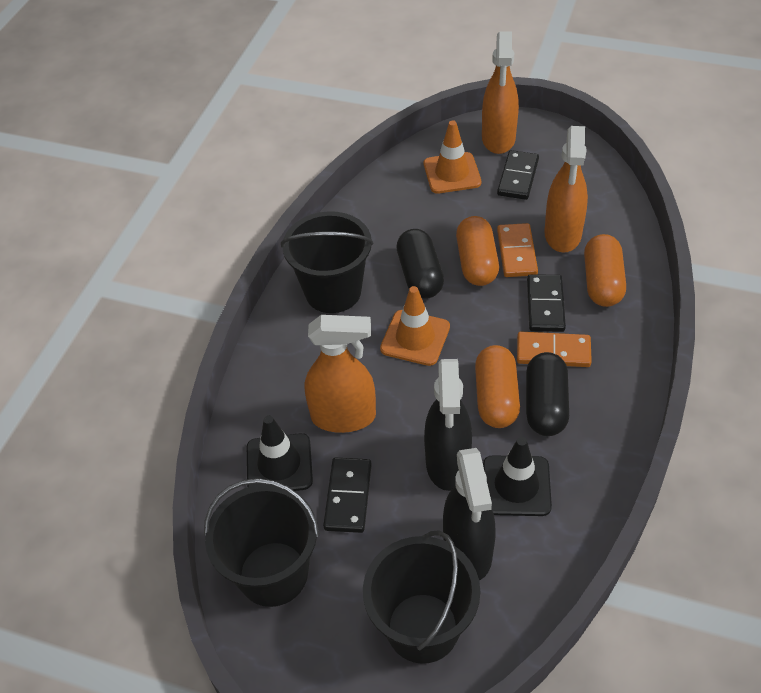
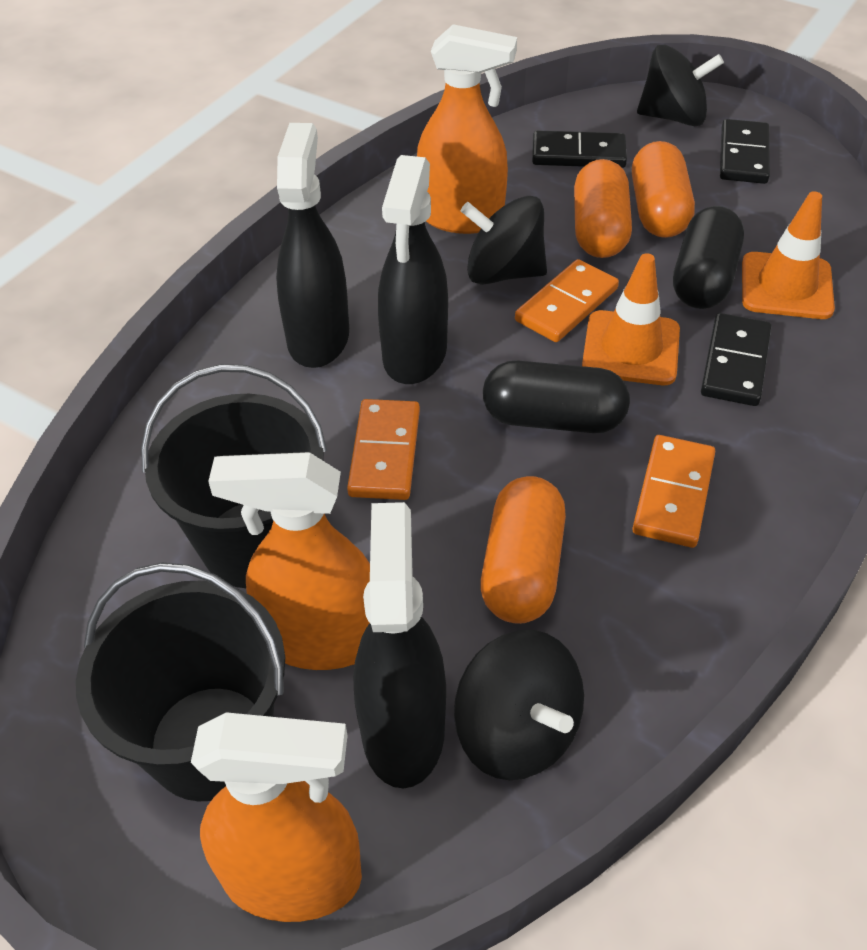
black bucket: [204,478,319,607] [281,211,373,313] [363,531,480,664] = 3 -> [76,563,285,801] [141,364,327,588] = 2
black spinning top: none = 0 -> [454,630,584,780] [461,196,547,285] [637,45,724,126] = 3
black spray bottle: [424,359,472,491] [443,448,495,580] = 2 -> [276,123,349,368] [354,502,446,788] [378,155,448,384] = 3
black traffic cone: [247,416,313,491] [483,437,552,516] = 2 -> none = 0
orange domino: [497,223,538,277] [517,331,592,367] = 2 -> [347,399,420,500] [515,259,619,342] [632,435,715,548] = 3

